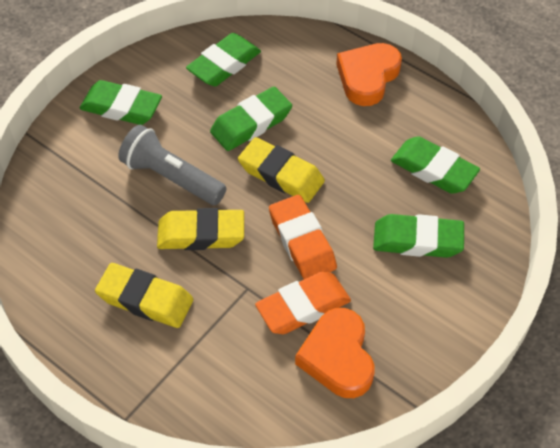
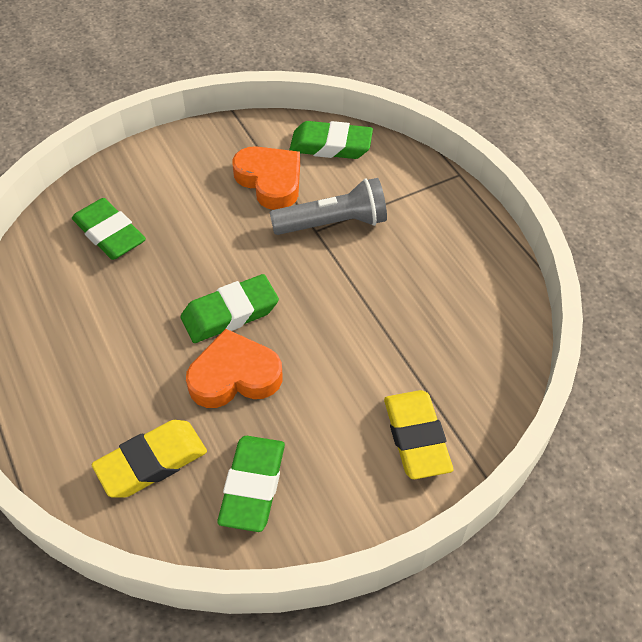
green eraser: [80,80,162,125] [186,33,261,86] [210,87,292,151] [373,214,464,258] [391,136,480,194] = 5 -> [72,198,146,260] [181,274,279,343] [218,436,285,532] [289,121,373,159] = 4
orange eraser: [255,271,351,334] [269,195,337,279] = 2 -> none = 0
yellow eraser: [95,263,193,328] [157,208,244,250] [238,137,325,203] = 3 -> [92,420,207,498] [384,390,453,479] = 2

